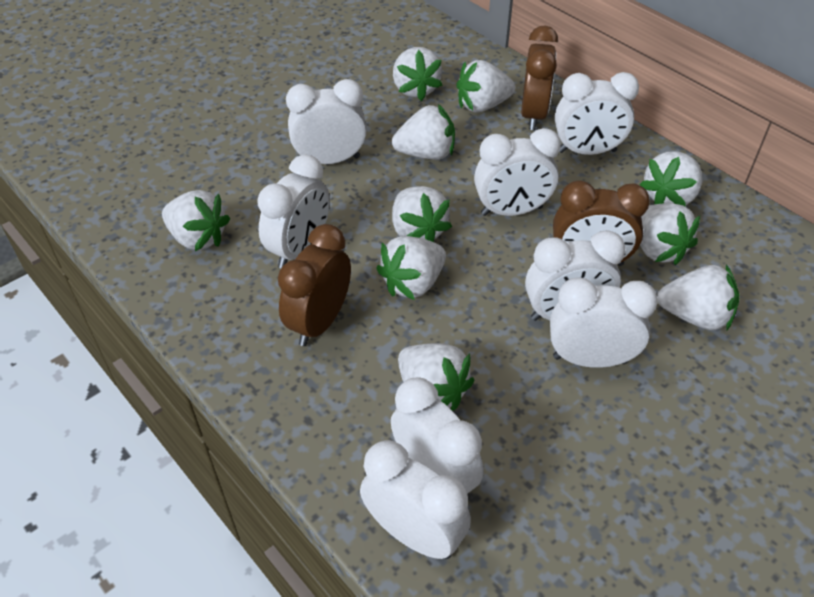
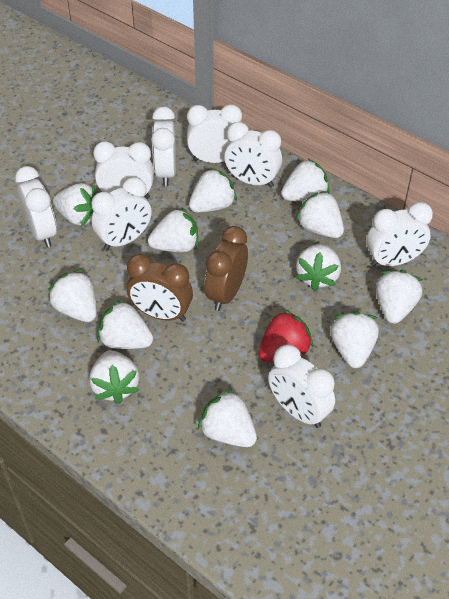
brown clock: [278,224,351,346] [521,25,558,130] [553,180,650,266] = 3 -> [127,254,193,322] [204,226,248,311] = 2
red strawberry: none = 0 -> [259,309,313,362] = 1
white strawberry: [162,190,230,251] [376,236,446,300] [392,104,455,160] [392,186,452,242] [393,47,442,101] [398,343,474,411] [456,60,515,113] [640,151,702,207] [640,203,700,265] [657,265,739,331] = 10 -> [48,270,97,322] [53,183,97,226] [89,350,139,404] [97,299,153,349] [148,208,198,252] [189,168,237,213] [198,389,257,447] [281,159,330,201] [296,191,344,238] [296,244,341,291] [331,311,379,368] [376,270,422,324] = 12

